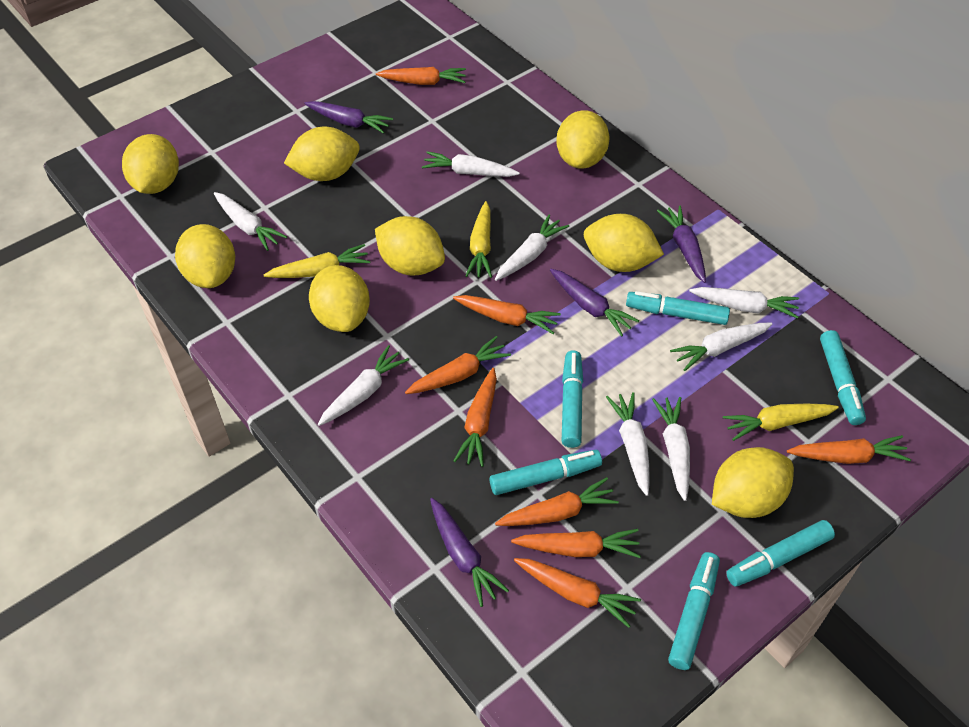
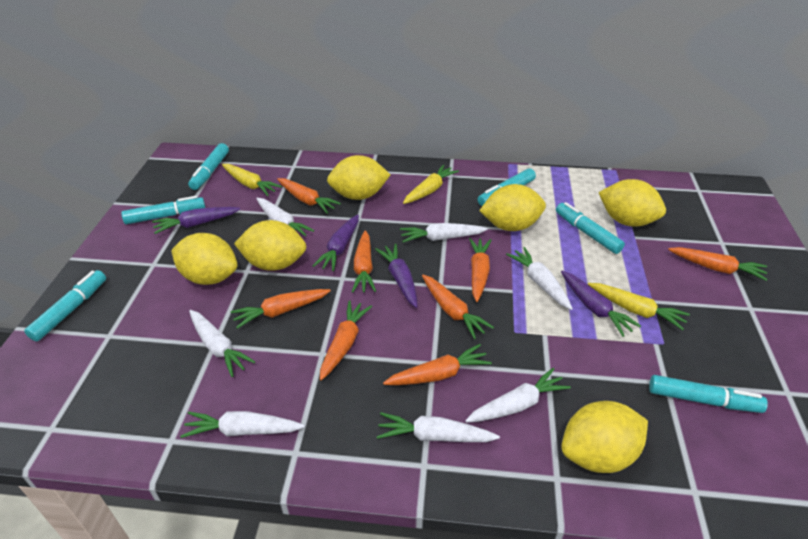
white carrot: [214,192,287,251] [318,345,409,426] [422,151,520,177] [495,214,569,281] [606,392,650,496] [652,397,690,501] [670,323,773,371] [689,287,799,319] = 8 -> [180,411,305,438] [189,310,255,377] [256,198,314,236] [377,412,500,442] [400,223,488,243] [465,368,571,423] [506,247,573,310] = 7
yellow lemon: [122,134,179,194] [175,224,235,288] [284,127,360,181] [309,265,370,332] [375,216,445,276] [556,110,610,169] [584,214,664,272] [712,447,794,518] = 8 -> [171,233,238,285] [234,220,306,271] [327,155,391,200] [479,184,546,231] [561,401,648,473] [598,179,666,227] = 6

